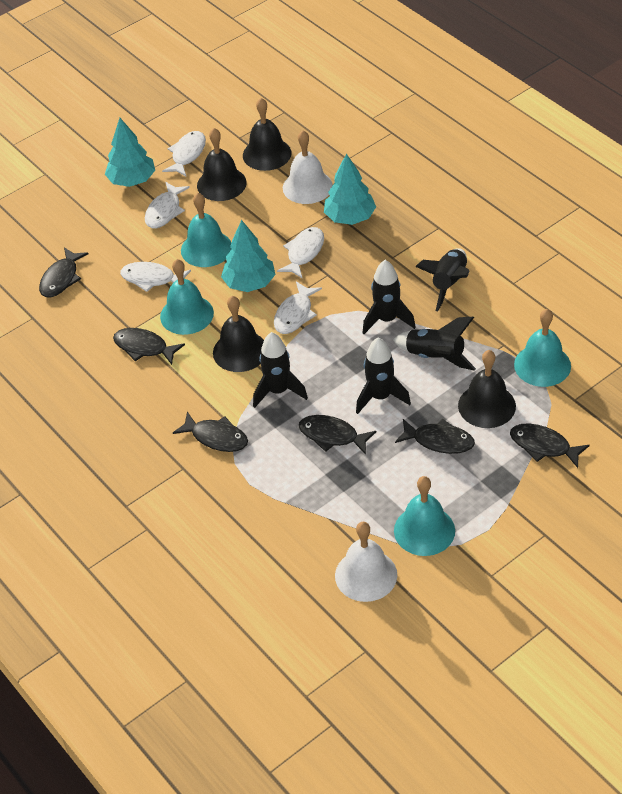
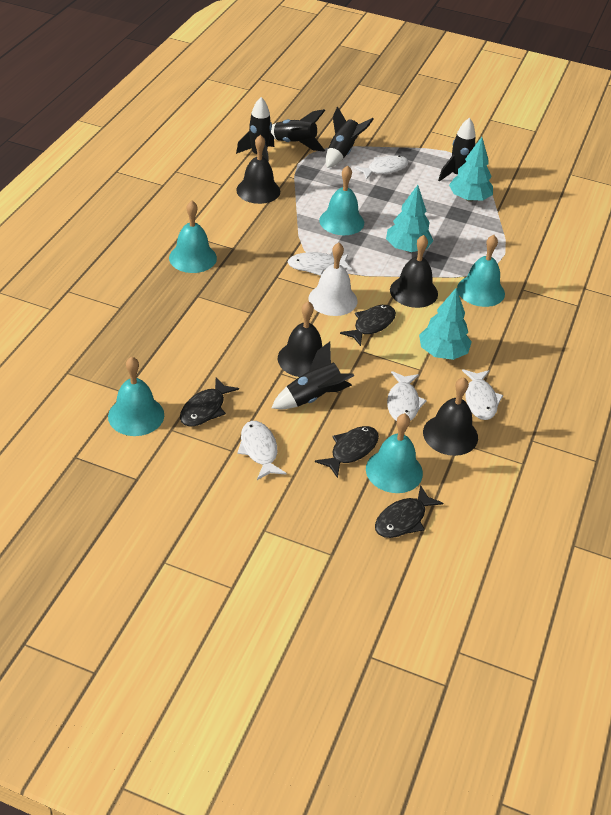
black fish: [39,247,89,297] [113,328,185,365] [173,412,248,452] [299,415,376,455] [395,419,475,454] [510,423,590,468] = 6 -> [180,377,239,427] [315,426,379,478] [340,305,396,346] [375,485,443,538] = 4
turquoise bell: [160,259,214,335] [181,193,232,267] [394,476,455,556] [514,309,571,387] = 4 -> [108,357,164,436] [169,201,217,273] [319,165,364,235] [366,413,423,493] [457,235,505,307] = 5
white bell: [283,131,333,204] [335,522,397,602] = 2 -> [309,242,357,316] = 1

